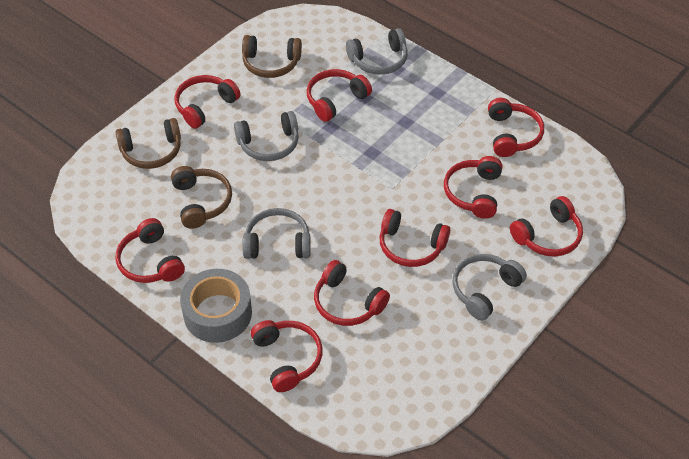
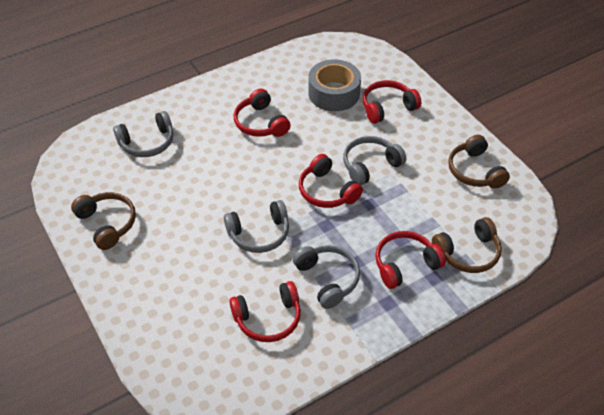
red headphones: [116,218,185,283] [174,75,240,129] [251,320,323,392] [307,69,372,122] [314,260,390,326] [379,209,450,267] [444,156,502,219] [488,98,544,157] [510,196,583,257] = 9 -> [229,281,301,342] [234,89,291,137] [299,154,363,208] [363,80,421,124] [375,231,446,289] = 5

